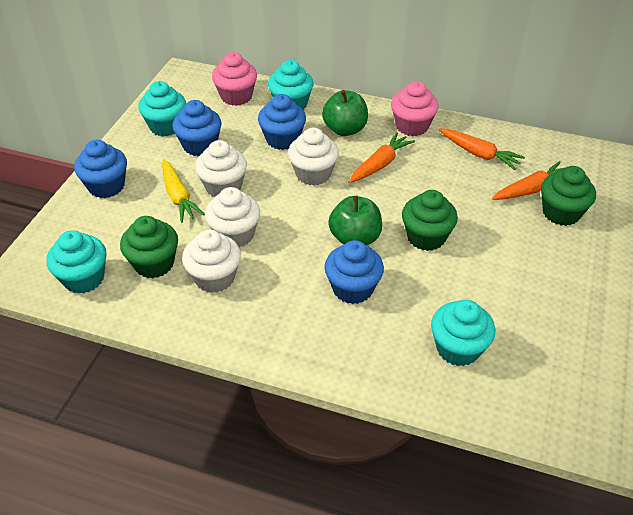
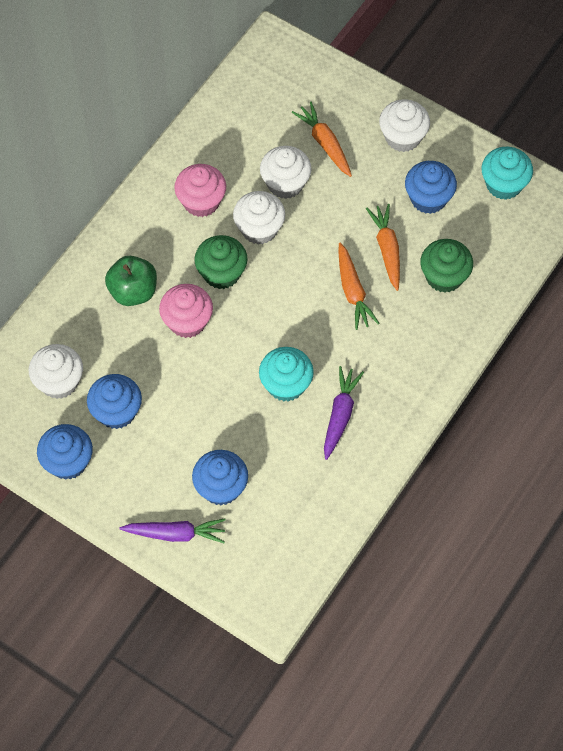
green apple: [322,90,368,136] [328,196,382,245] = 2 -> [105,256,157,306] = 1
green cupcake: [120,216,178,278] [402,190,458,251] [541,166,596,226] = 3 -> [194,235,247,289] [420,239,473,293] = 2
purple carrot: none = 0 -> [119,518,226,543] [324,366,364,460] = 2
turquoise cupcake: [47,230,106,294] [138,81,186,136] [268,60,314,110] [431,300,495,366] = 4 -> [259,347,314,402] [481,147,533,200] = 2
yellow carrot: [162,159,205,223] = 1 -> none = 0

